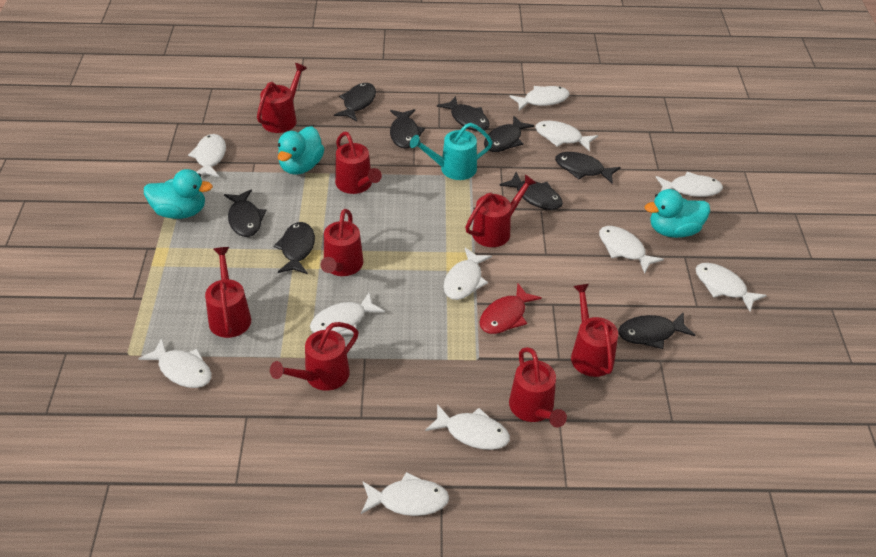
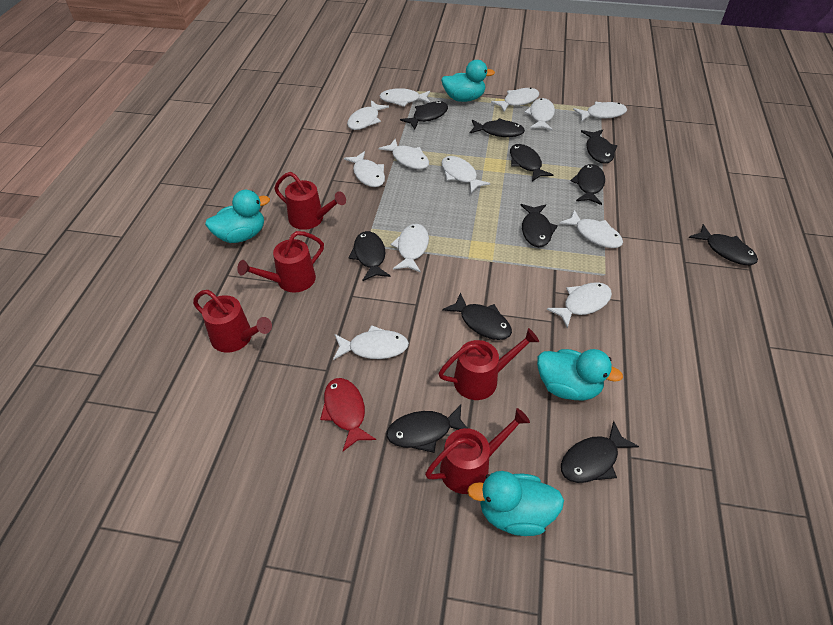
black fish: [224,189,267,237] [273,222,315,274] [334,83,376,122] [390,109,425,149] [437,96,490,131] [484,115,534,152] [499,172,563,210] [555,152,621,184] [618,312,695,349] = 9 -> [349,231,390,281] [386,405,467,453] [400,101,448,129] [442,292,512,340] [469,118,525,137] [510,144,553,181] [521,204,558,247] [561,421,639,483] [570,164,605,205] [581,130,617,164] [689,224,758,265] = 11
red watering can: [205,247,251,338] [257,63,307,133] [270,322,359,391] [321,209,364,276] [335,132,382,194] [465,174,536,247] [509,347,567,427] [571,284,618,377] = 8 -> [193,290,272,353] [237,231,324,293] [274,172,346,230] [425,408,530,494] [438,328,539,400] = 5
turquoise duck: [144,169,213,219] [278,126,324,175] [645,189,710,238] = 3 -> [205,190,270,243] [441,60,495,102] [467,471,564,536] [537,349,623,401] = 4
turquoise watering can: [410,123,493,180] = 1 -> none = 0
white fish: [138,338,212,388] [188,134,226,177] [310,293,385,334] [361,472,449,516] [425,404,510,450] [443,248,492,300] [510,86,570,111] [535,121,598,151] [599,226,664,274] [656,172,723,197] [696,263,767,312] = 11 -> [333,325,409,360] [344,151,385,187] [347,100,389,130] [379,139,429,169] [380,88,430,107] [391,224,429,273] [441,156,490,193] [491,87,539,112] [524,98,555,131] [547,282,612,328] [559,210,623,248] [573,102,627,122] = 12

